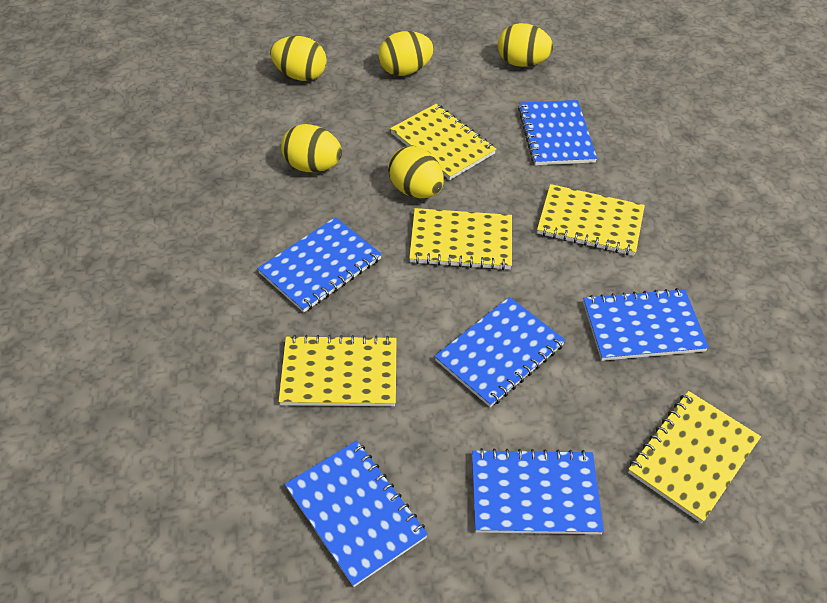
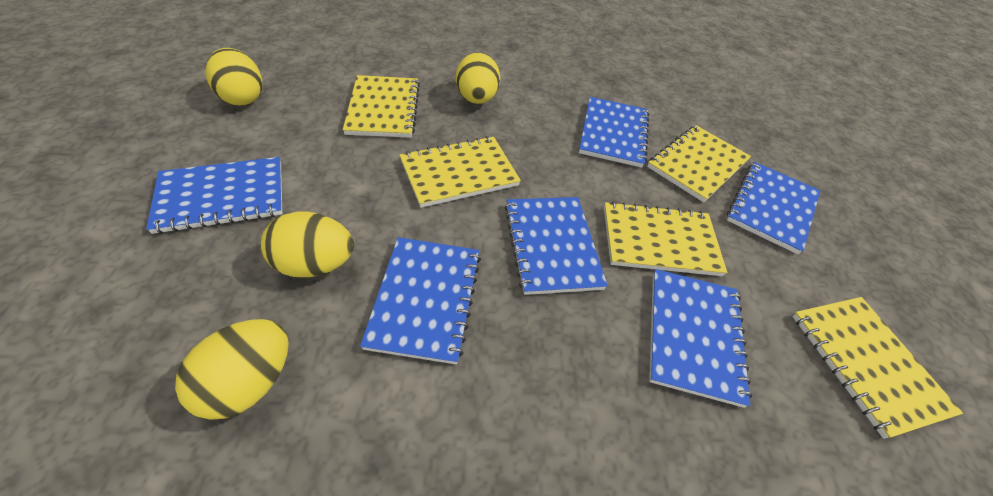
yellow egg: [270,36,327,81] [281,124,342,172] [378,31,434,76] [388,146,444,198] [498,23,553,67] = 5 -> [175,319,289,420] [206,48,262,106] [261,212,354,277] [456,53,500,104] = 4

